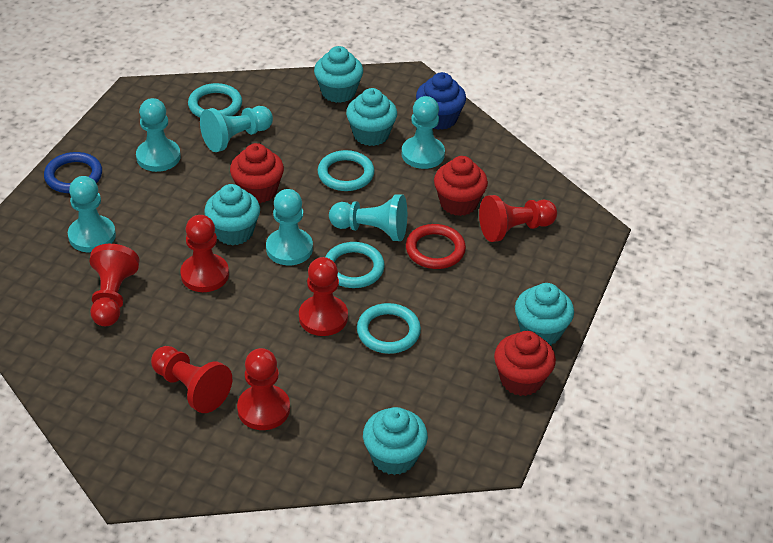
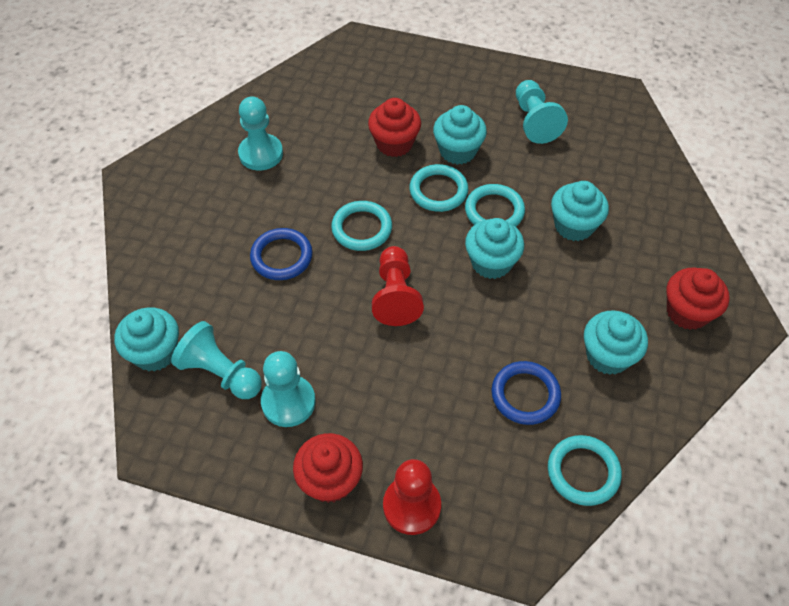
blue cupcake: [416,72,466,130] = 1 -> none = 0
blue ring: [44,152,102,193] = 1 -> [250,228,313,280] [491,361,561,425] = 2
red pawn: [89,244,140,326] [151,346,232,413] [180,215,229,292] [237,348,290,430] [299,257,348,336] [479,195,557,242] = 6 -> [372,246,424,326] [383,459,441,535] = 2
red ring: [406,224,466,269] = 1 -> none = 0
turquoise pawn: [68,176,116,252] [136,98,181,172] [200,106,273,152] [266,189,313,265] [329,194,407,241] [402,96,445,169] = 6 -> [171,321,262,399] [238,96,283,171] [261,351,316,427] [516,80,568,144] = 4

